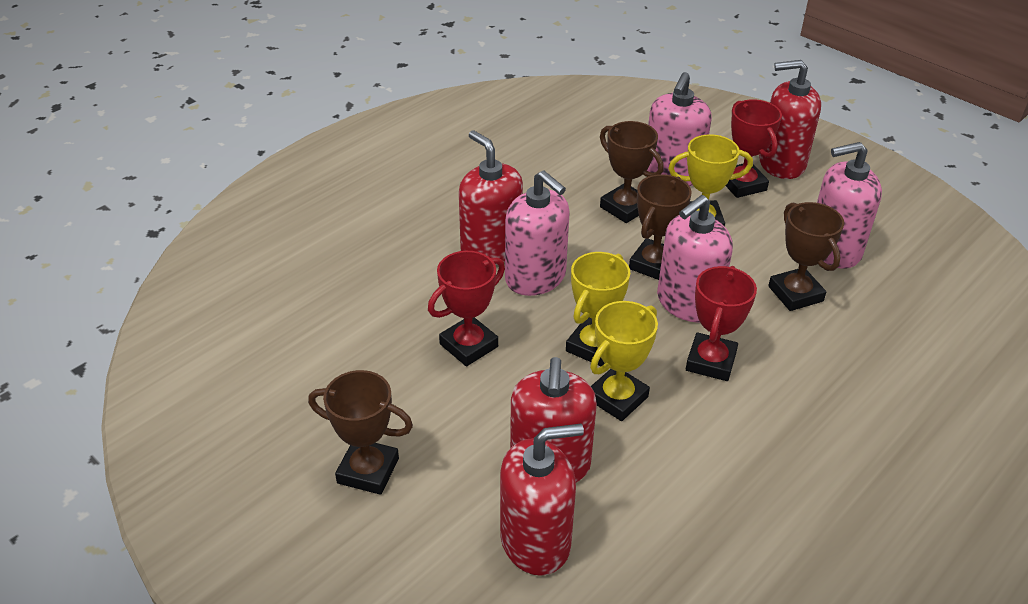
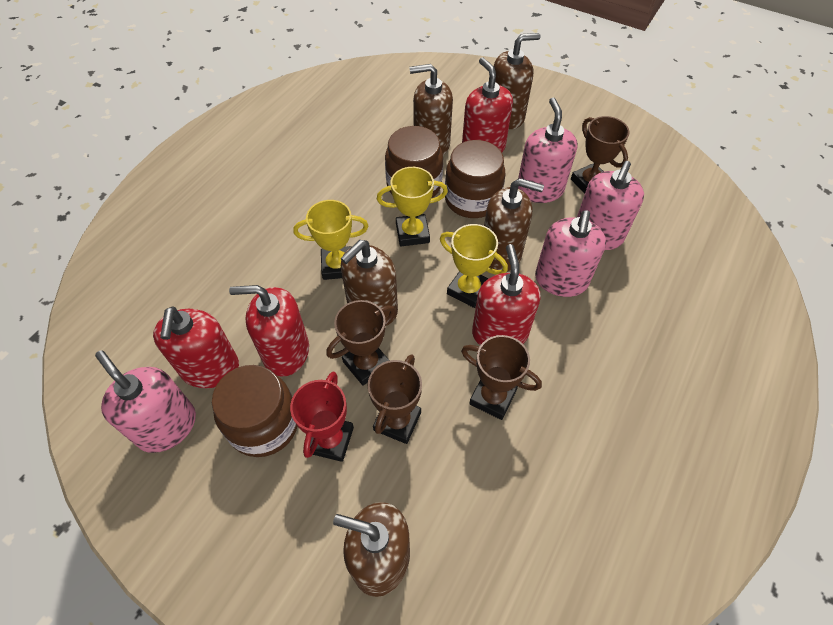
brown jar: none = 0 -> [212,365,297,457] [385,126,443,199] [445,140,505,218] = 3
brown soap dispenser: none = 0 -> [333,502,410,597] [341,240,398,326] [410,64,453,156] [484,178,544,272] [494,33,540,129] = 5
red trophy: [428,251,505,366] [686,266,757,381] [726,99,782,198] = 3 -> [290,371,354,462] = 1

